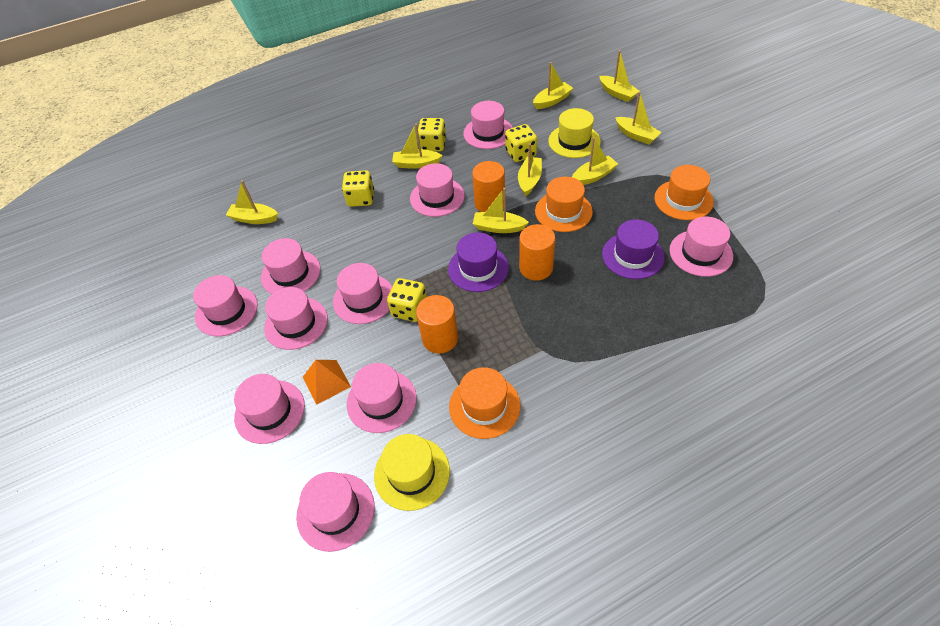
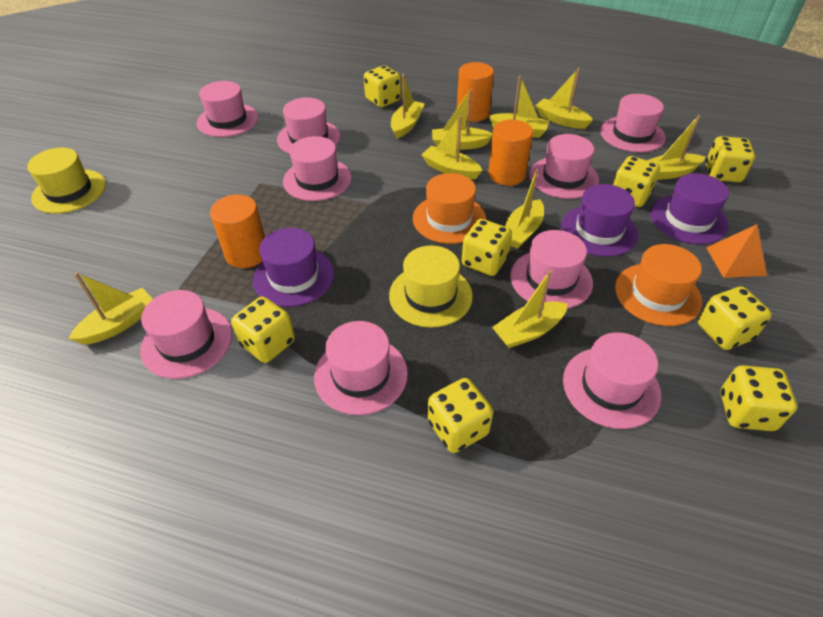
orange hat: [449,367,521,439] [535,177,593,232] [654,165,714,220] = 3 -> [413,173,486,244] [615,244,702,326] = 2
pink hat: [193,275,258,337] [234,374,305,444] [261,238,320,294] [264,287,328,350] [296,472,374,552] [333,263,392,324] [347,363,417,433] [410,163,465,217] [463,101,513,149] [669,217,733,277] = 10 -> [140,290,232,379] [197,81,259,137] [277,97,340,154] [283,136,352,201] [314,321,408,415] [510,230,593,309] [529,134,599,199] [563,332,661,429] [600,94,666,153] = 9
purple hat: [448,232,509,292] [602,219,664,279] = 2 -> [253,228,334,307] [561,184,638,257] [650,173,729,244] = 3
yellow boat: [226,180,278,224] [392,124,443,169] [473,188,529,233] [518,143,542,196] [533,62,573,109] [572,137,618,185] [599,50,639,102] [615,91,662,144] = 8 -> [68,272,153,345] [391,74,425,139] [422,116,483,179] [432,89,493,150] [489,75,549,138] [492,270,568,348] [505,169,544,249] [535,68,593,129] [647,115,705,180] = 9
yellow dice: [342,170,374,207] [387,278,427,322] [418,118,446,151] [505,124,537,162] = 4 -> [231,296,295,363] [364,65,401,107] [428,378,493,453] [462,219,512,276] [613,156,660,207] [698,286,772,350] [706,136,755,182] [720,365,797,431] = 8

